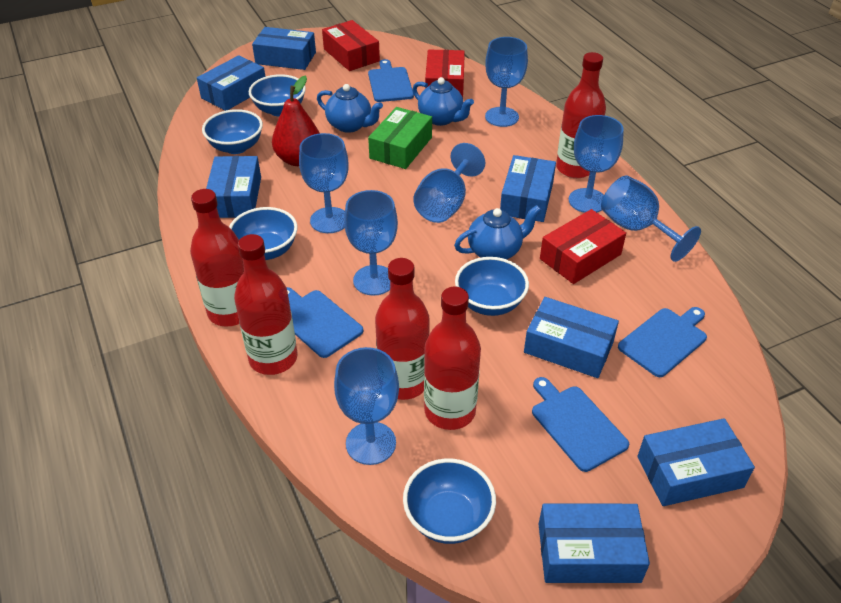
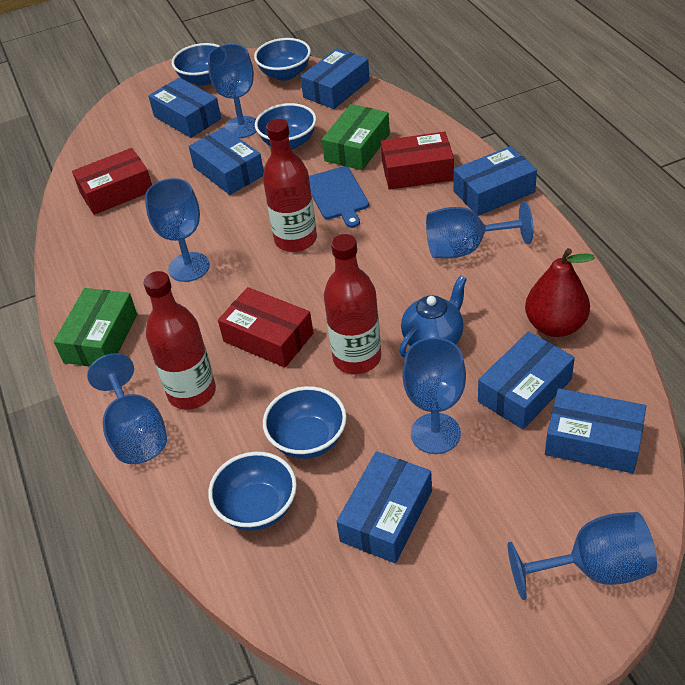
blue cutting board: [286,287,363,358] [368,59,414,102] [532,377,629,472] [618,307,707,377] = 4 -> [309,166,369,228] = 1
blue goblet: [299,133,349,233] [334,347,399,465] [344,190,398,296] [413,143,485,223] [485,37,528,127] [569,115,624,213] [601,176,701,262] = 7 -> [87,353,167,464] [145,178,210,282] [208,44,257,138] [402,337,466,454] [426,201,534,258] [508,512,657,600] = 6
blue teapot: [317,84,383,133] [412,77,474,126] [454,205,541,259] = 3 -> [399,275,467,358] = 1
green box: [368,107,432,169] = 1 -> [54,288,137,366] [322,104,390,170] = 2
red bottle: [190,189,244,326] [234,234,298,375] [375,258,430,400] [424,287,481,430] [556,52,606,178] = 5 -> [144,271,216,410] [263,119,317,252] [324,234,381,374] = 3

